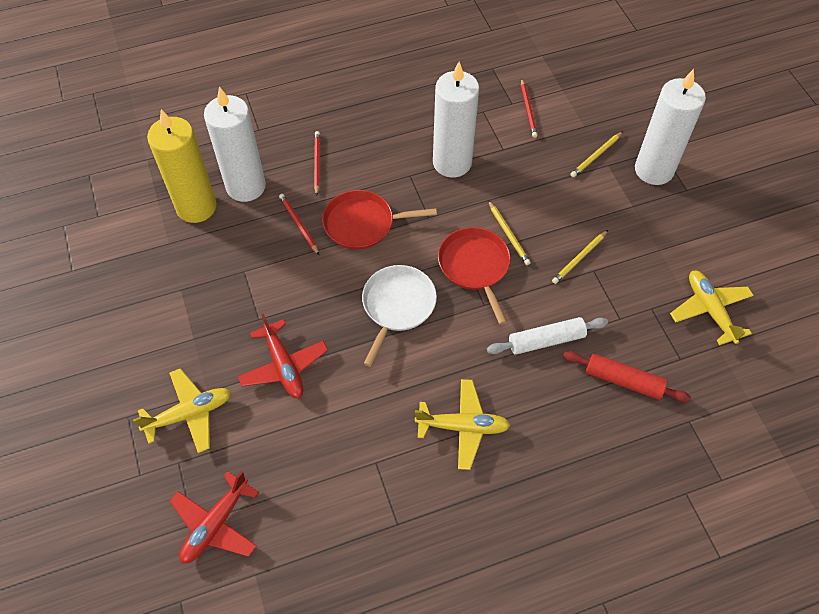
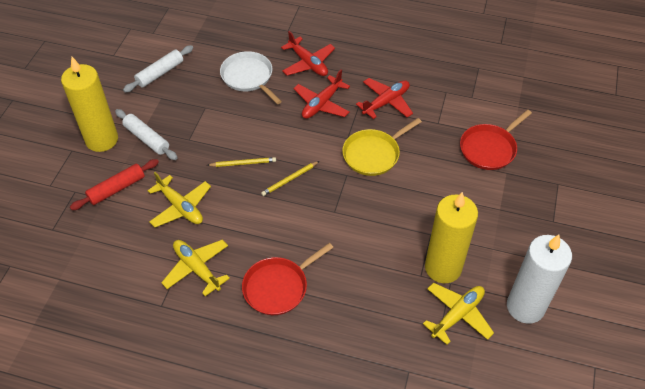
red pencil: [279,194,319,255] [314,131,320,196] [521,78,538,138] = 3 -> none = 0
red plane: [170,471,259,563] [238,313,328,398] = 2 -> [281,31,335,76] [294,70,350,119] [356,78,413,119] = 3
white candle: [204,87,266,202] [433,62,479,178] [635,69,706,185] = 3 -> [507,234,572,324] = 1
white rolling pin: [487,317,608,355] = 1 -> [115,109,177,160] [123,45,193,92] = 2
yellow candle: [147,109,216,223] = 1 -> [61,57,118,152] [425,192,478,283] = 2
yellow pan: none = 0 -> [342,118,422,176] = 1
yellow pencil: [488,200,531,265] [552,230,608,284] [571,131,623,177] = 3 -> [207,157,276,167] [261,161,319,196] = 2

